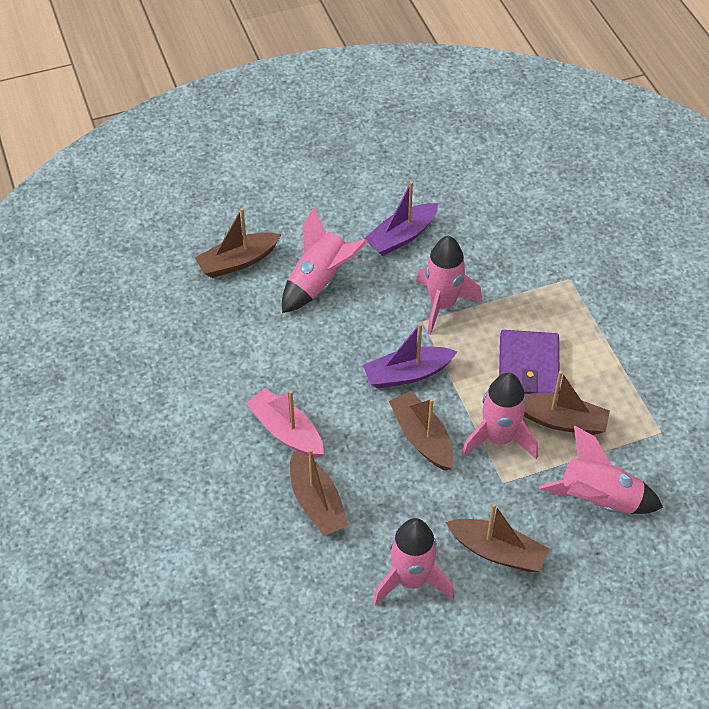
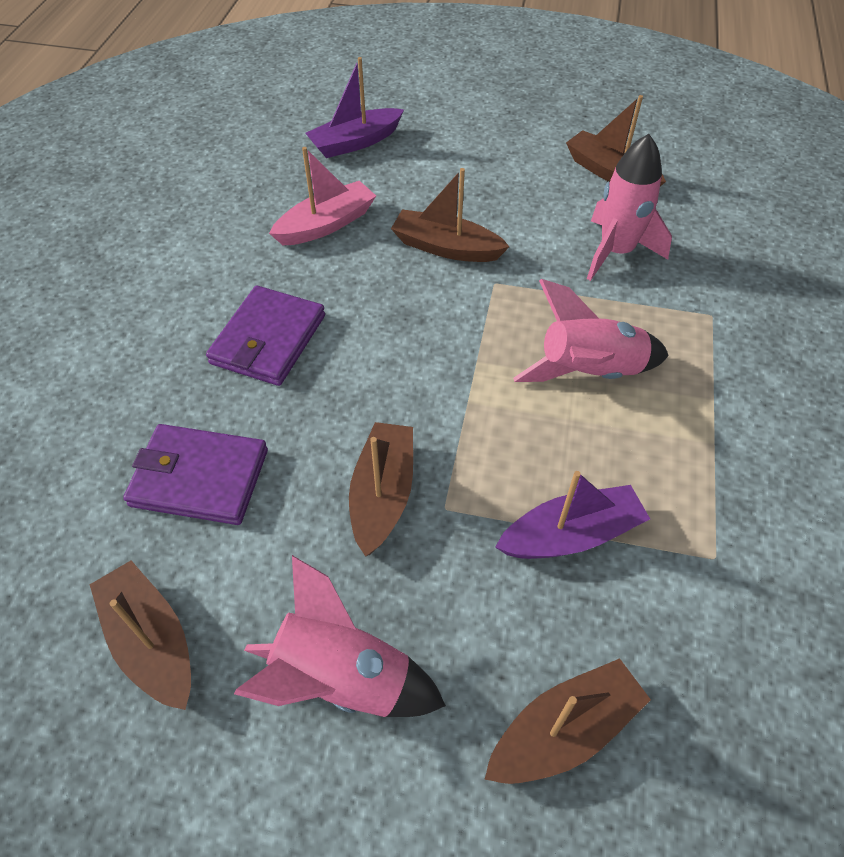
pink rocket: [282,207,368,313] [373,518,455,606] [416,236,482,335] [461,373,538,459] [539,426,663,514] = 5 -> [234,555,446,717] [513,279,669,382] [587,134,672,281] = 3
purple wallet: [499,330,560,394] = 1 -> [123,424,268,525] [206,286,325,386] = 2

